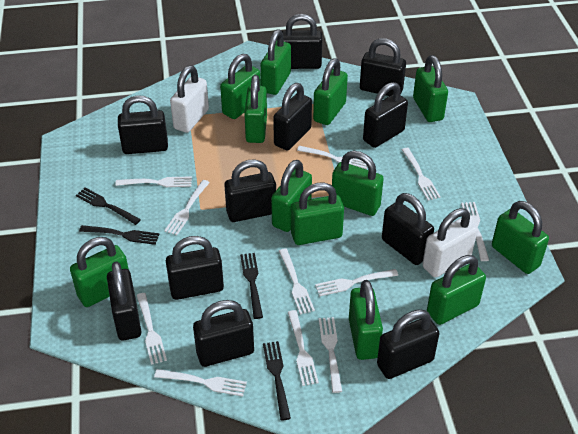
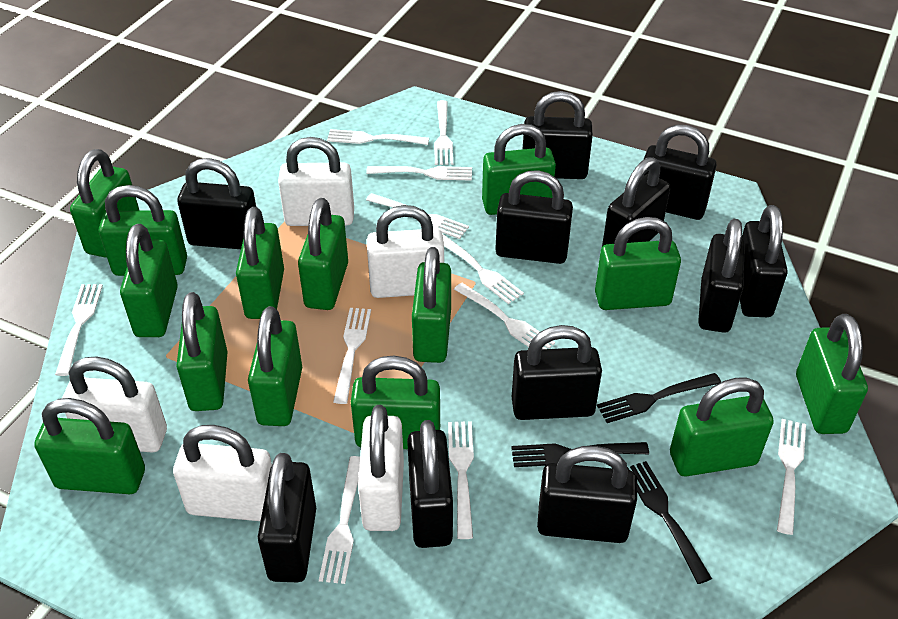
black fork: [76,188,141,225] [79,225,159,245] [240,253,263,319] [263,341,291,420] = 4 -> [511,442,649,467] [597,373,721,423] [627,461,712,584] = 3
green padlock: [70,237,129,307] [220,54,261,119] [244,75,267,143] [261,29,291,95] [271,160,312,232] [291,183,344,245] [313,58,348,125] [332,151,384,216] [349,280,383,360] [413,55,448,122] [427,255,486,325] [492,201,549,274] = 12 -> [34,398,145,494] [70,149,140,258] [99,185,187,276] [120,224,178,337] [176,292,228,411] [236,207,284,319] [248,306,302,426] [298,198,348,310] [351,356,440,449] [412,247,451,363] [482,124,556,215] [595,217,681,310] [670,377,774,477] [796,314,868,434] = 14
white padlock: [170,65,209,133] [422,208,478,278] = 2 -> [62,357,167,453] [173,425,272,521] [278,137,354,226] [358,405,404,531] [367,205,444,298] = 5

